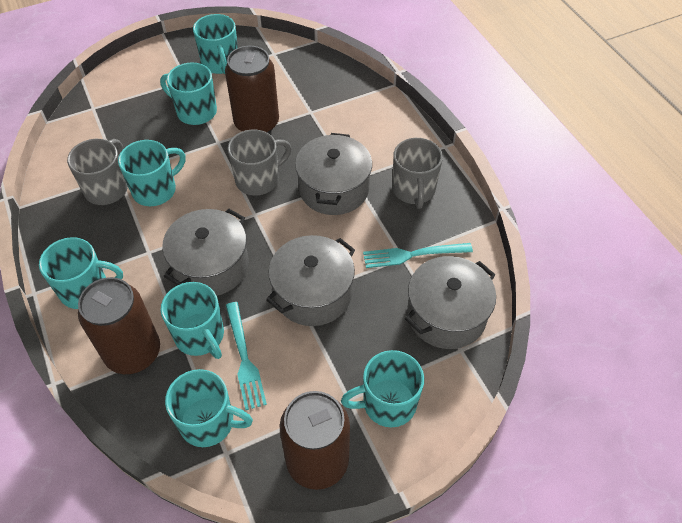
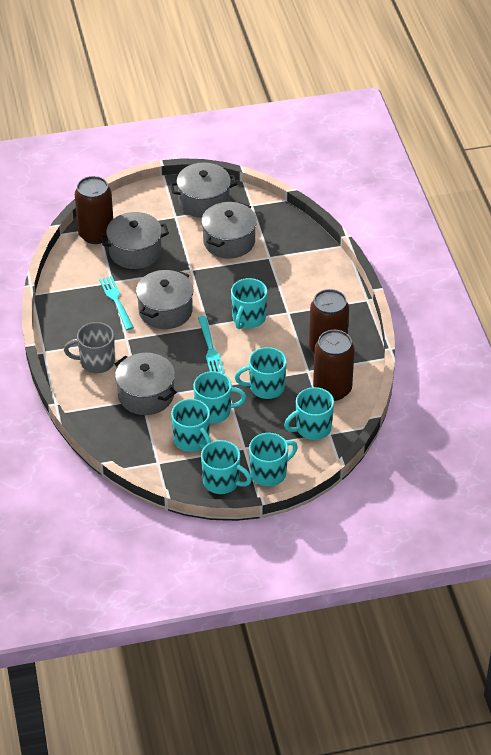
grey mug: [67,139,128,205] [228,130,291,196] [392,138,443,209] = 3 -> [64,322,115,373] = 1
grey pot: [162,209,249,296] [266,235,355,326] [295,133,372,215] [405,256,496,349] = 4 -> [100,212,169,269] [115,353,176,415] [136,270,194,329] [170,163,237,218] [201,202,257,258] = 5

